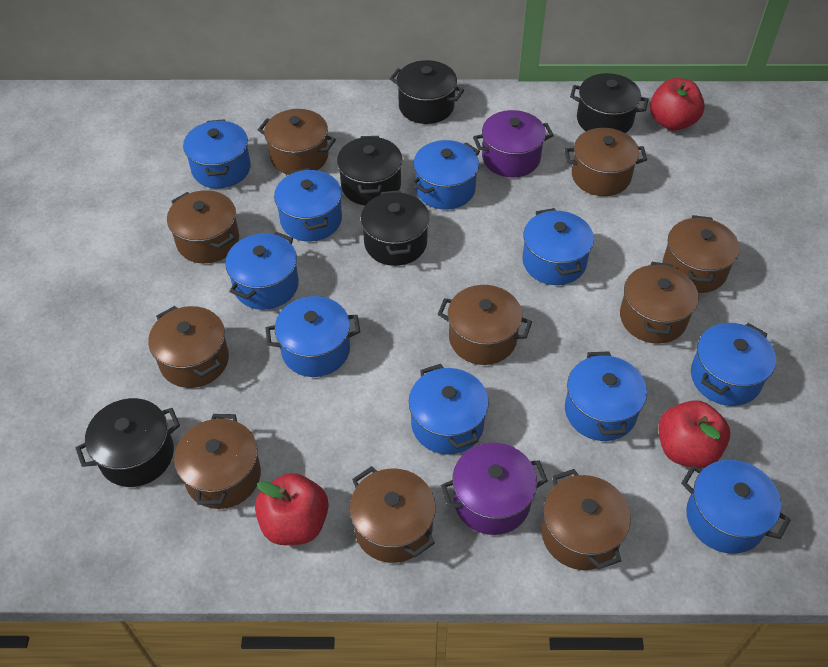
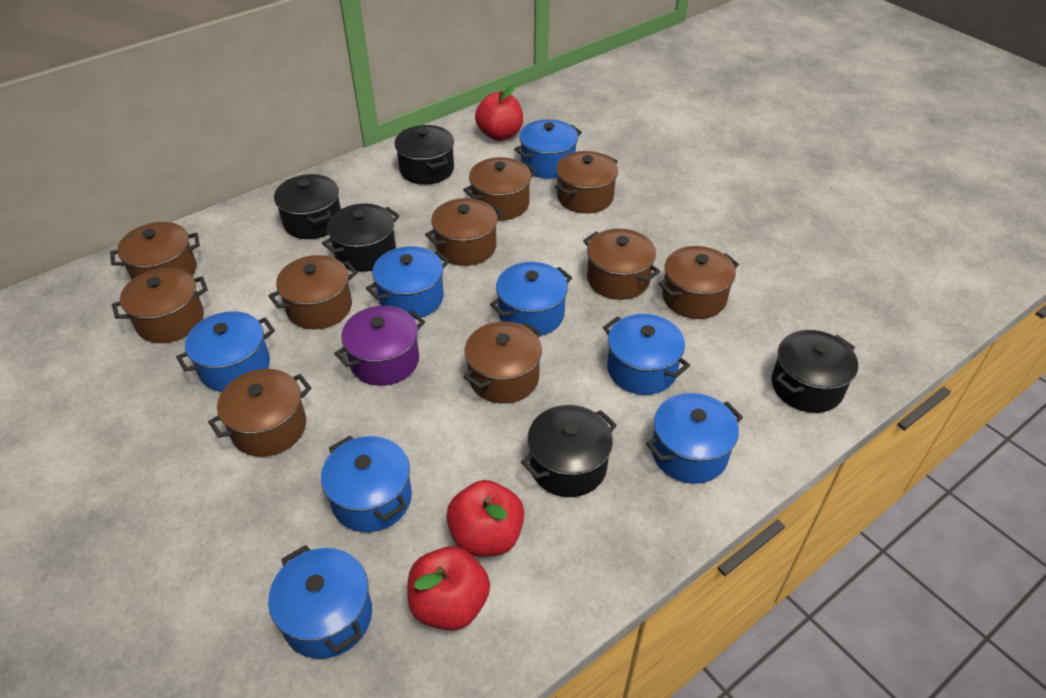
blue pot: [183,119,251,188] [225,232,299,310] [266,296,360,377] [274,168,342,241] [409,364,489,455] [411,140,480,210] [523,208,594,285] [565,352,647,441] [681,460,790,554] [691,323,776,406] = 10 -> [176,311,275,392] [268,545,372,659] [321,436,412,532] [366,246,449,319] [490,262,572,336] [514,119,582,179] [603,314,690,395] [646,393,743,484] = 8
purple pot: [441,443,548,535] [473,110,554,177] = 2 -> [334,306,425,386] = 1

